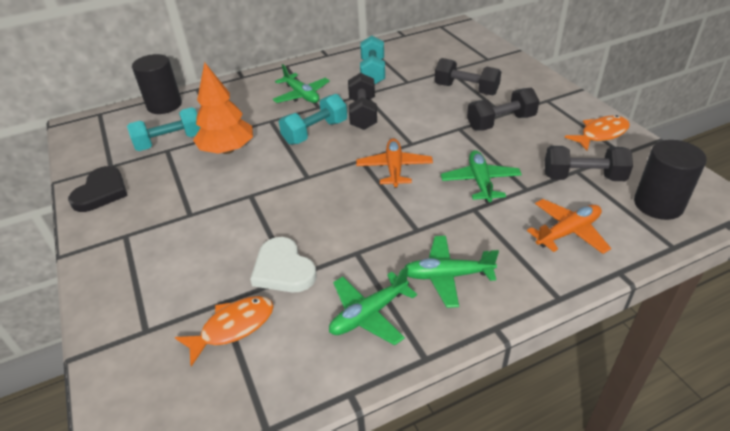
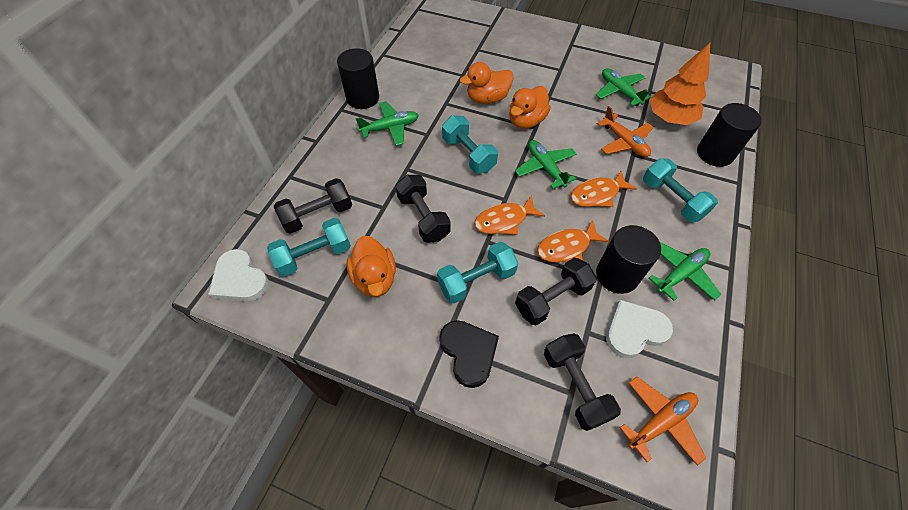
black cylinder: [132,54,182,114] [634,140,707,220] = 2 -> [337,48,379,109] [596,225,661,294] [697,103,762,167] = 3
orange duck: none = 0 -> [346,236,396,297] [460,62,514,104] [509,86,551,129] = 3
orange fish: [175,296,274,366] [565,115,630,151] = 2 -> [474,195,545,235] [537,220,609,262] [570,170,637,207] = 3
turquoise dumbbell: [127,107,201,151] [279,94,347,145] [360,36,385,85] = 3 -> [267,218,351,277] [437,242,518,303] [442,115,498,173] [643,159,718,222] = 4
white heart: [250,237,317,293] = 1 -> [208,249,269,301] [606,300,673,358] = 2

